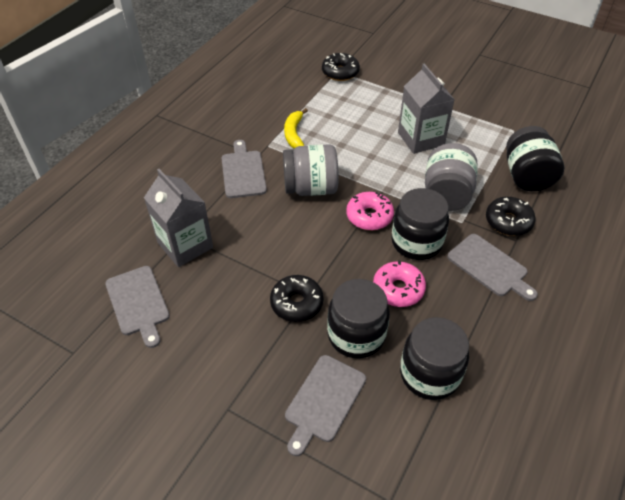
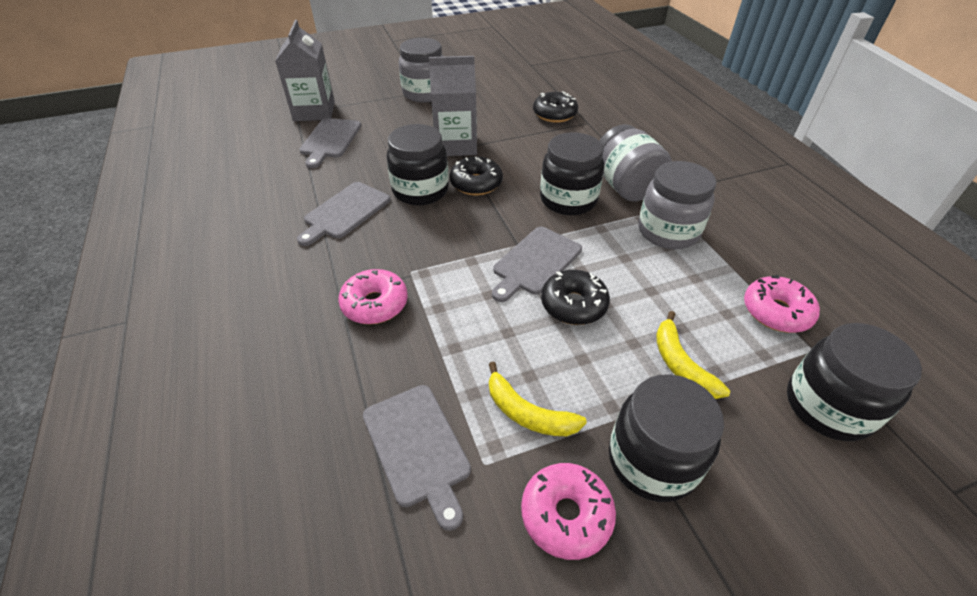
grey jar: [283,144,339,196] [425,143,478,211] = 2 -> [399,38,444,102] [599,124,672,201] [638,161,716,249] = 3
pink donut: [346,192,394,230] [373,260,426,307] = 2 -> [338,269,408,324] [521,463,616,560] [744,275,820,333] = 3
yellow banana: [284,108,308,149] = 1 -> [489,362,587,436] [656,311,730,399] = 2

